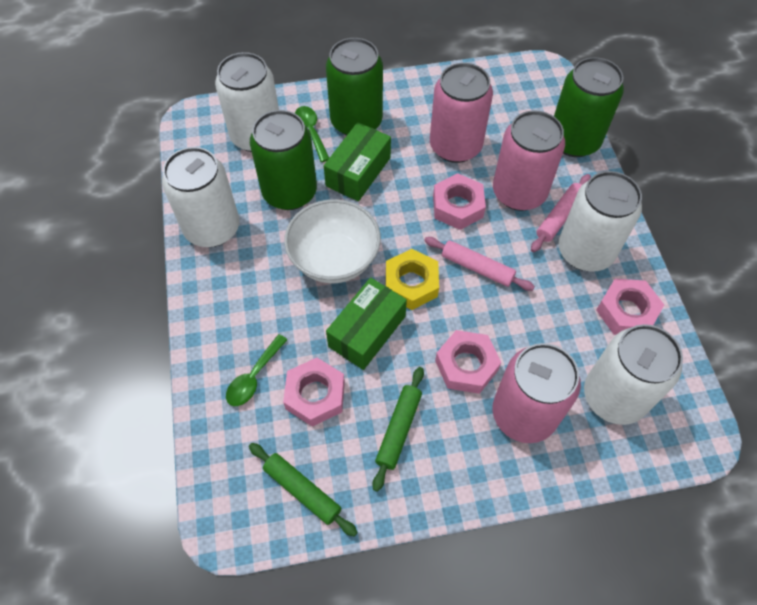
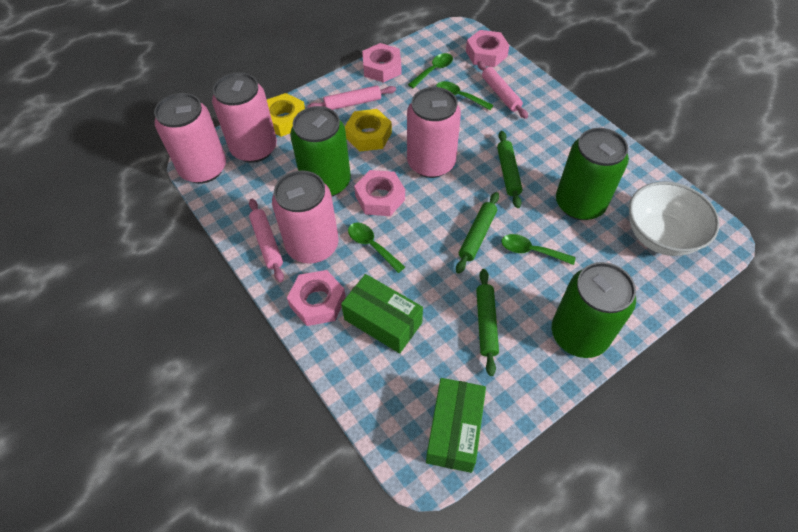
green rolling pin: [249,443,358,537] [373,367,424,492] = 2 -> [456,192,499,274] [476,269,499,376] [497,131,522,208] = 3
green spoon: [226,334,287,406] [295,106,329,162] = 2 -> [348,223,405,273] [408,53,453,88] [436,81,494,110] [502,234,576,265] = 4
pink can: [430,63,493,163] [493,110,565,211] [493,343,581,443] = 3 -> [154,93,226,184] [212,72,277,163] [272,170,339,263] [407,87,461,178] = 4
pink rolling pin: [424,237,535,291] [531,174,591,252] = 2 -> [249,199,284,282] [308,85,396,110] [477,61,528,119] = 3
white can: [162,147,239,247] [215,52,279,152] [558,171,642,272] [584,324,683,425] = 4 -> none = 0
yellow nut: [386,249,439,310] = 1 -> [267,93,305,137] [345,109,392,152] = 2

